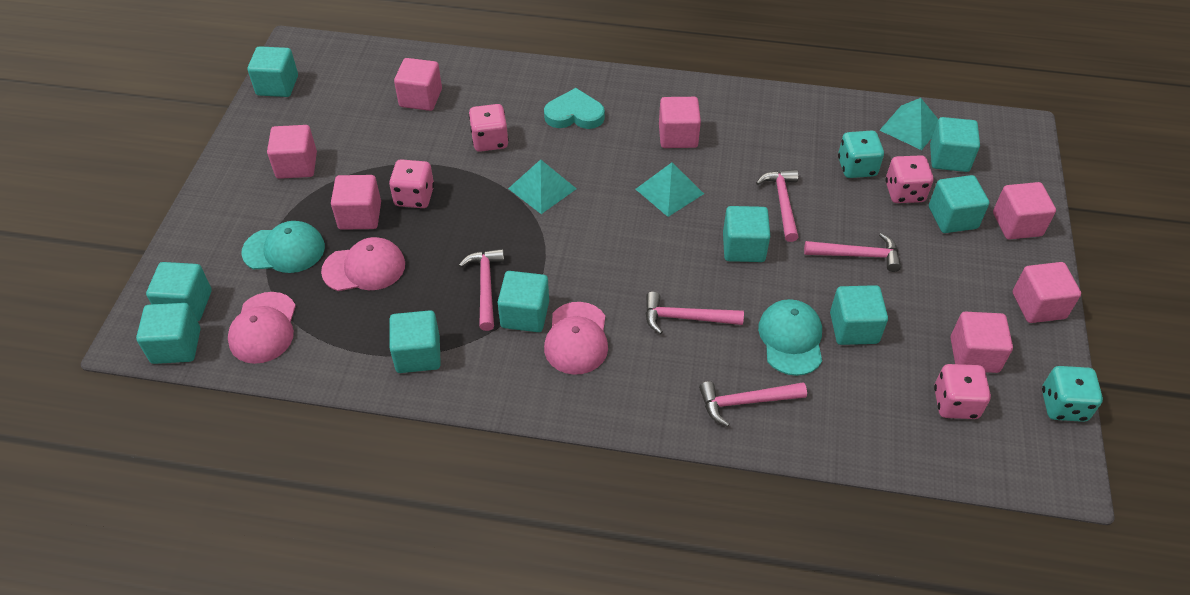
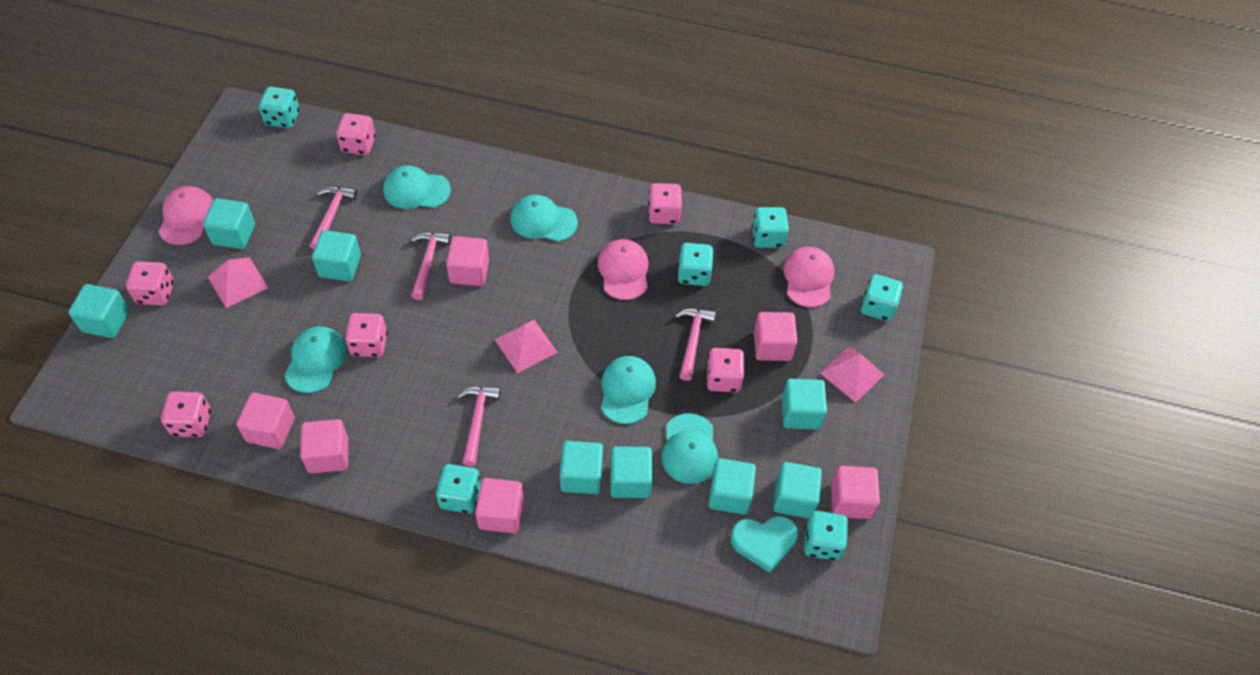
pink cube: [267,125,317,179] [331,175,381,230] [394,58,442,111] [659,97,701,148] [951,312,1013,373] [993,182,1056,239] [1013,262,1081,323] = 7 -> [236,392,295,449] [300,419,348,474] [446,236,489,286] [475,478,524,534] [754,312,798,361] [831,466,880,519] = 6
pink dice: [389,159,434,208] [469,104,509,152] [886,155,933,203] [934,364,991,419] = 4 -> [126,261,174,305] [161,391,211,437] [336,113,376,155] [345,313,387,357] [648,183,682,224] [706,348,745,392] = 6
pink hammer: [459,249,504,331] [646,292,744,335] [699,381,807,427] [756,169,799,242] [804,233,901,272] = 5 -> [310,186,357,250] [411,232,451,300] [457,386,501,466] [675,308,716,381] = 4
pink pyramid: none = 0 -> [208,257,268,308] [495,320,558,373] [820,347,884,403] = 3
turquoise cap: [241,221,325,273] [758,299,822,376] = 2 -> [284,326,347,393] [383,165,451,209] [510,195,578,242] [601,356,656,424] [661,413,718,484] = 5
turquoise cube: [136,303,200,364] [146,262,212,321] [248,46,298,97] [389,310,441,373] [498,271,549,332] [723,206,770,262] [830,285,888,345] [929,175,989,233] [930,117,980,172] = 9 -> [68,284,130,338] [203,198,255,249] [312,230,361,281] [560,441,603,494] [611,446,653,498] [708,458,756,515] [773,462,822,519] [782,379,827,430] = 8
turquoise dice: [838,131,884,178] [1042,366,1103,422] = 2 -> [259,87,300,128] [436,464,481,513] [677,243,714,286] [752,207,789,248] [804,511,848,561] [861,274,903,321] = 6
turquoise pyramid: [508,159,577,214] [636,162,704,217] [880,98,938,150] = 3 -> none = 0

